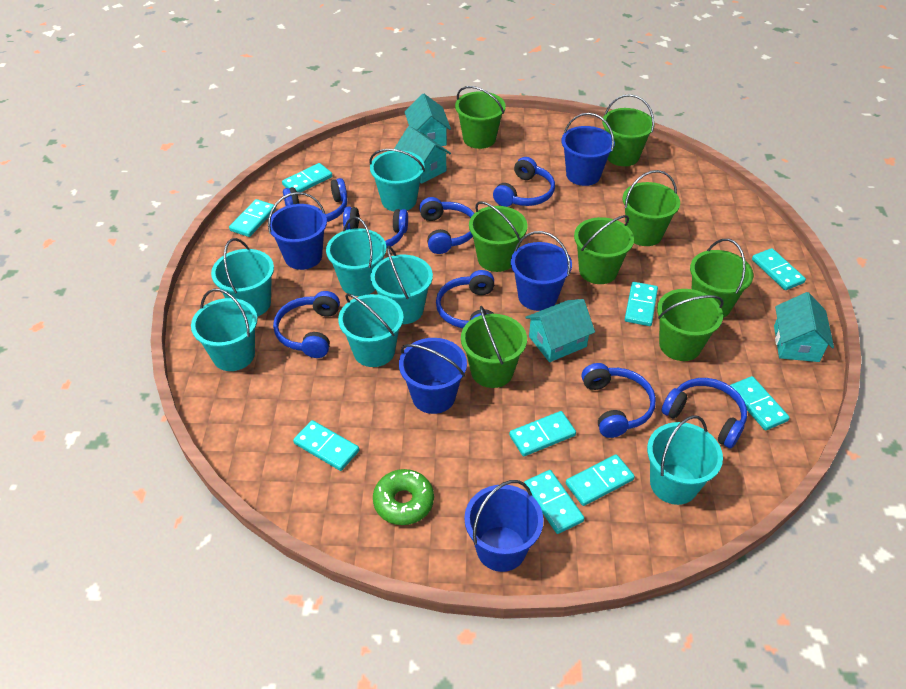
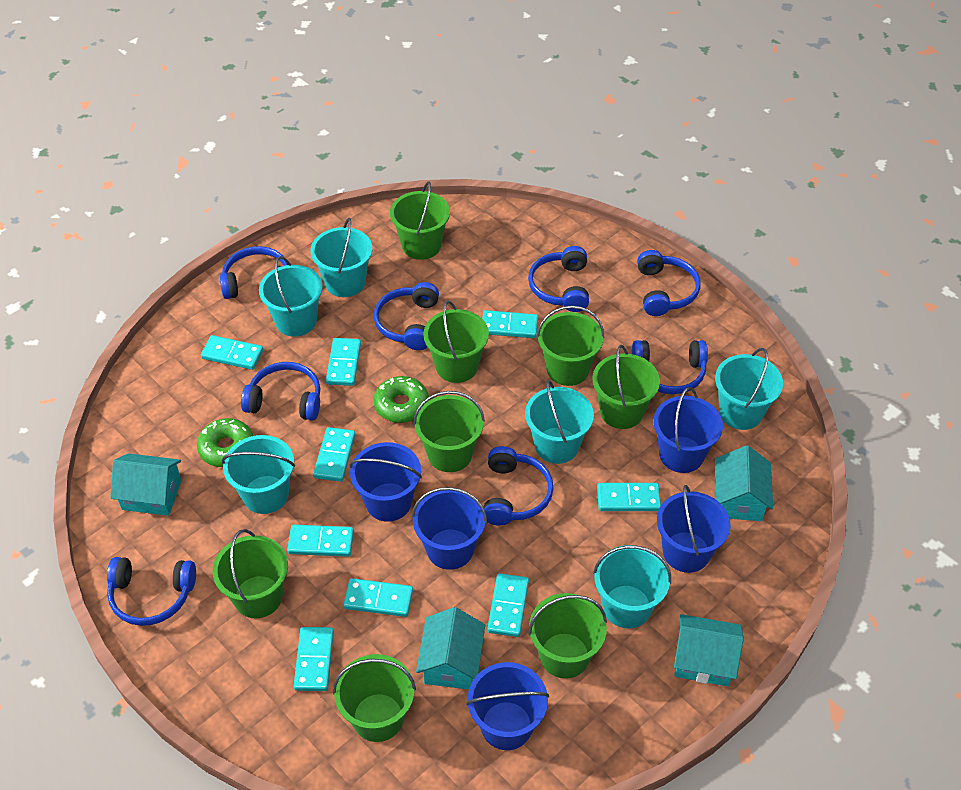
green donut: [373,469,434,525] = 1 -> [197,418,253,467] [374,376,429,423] = 2
turquoise bucket: [191,289,258,371] [211,238,274,317] [326,216,386,296] [338,293,404,367] [369,149,425,211] [371,246,433,324] [647,415,723,505] = 7 -> [222,435,295,514] [259,256,323,337] [311,218,372,297] [525,380,594,464] [593,545,671,628] [715,348,783,430] = 6

